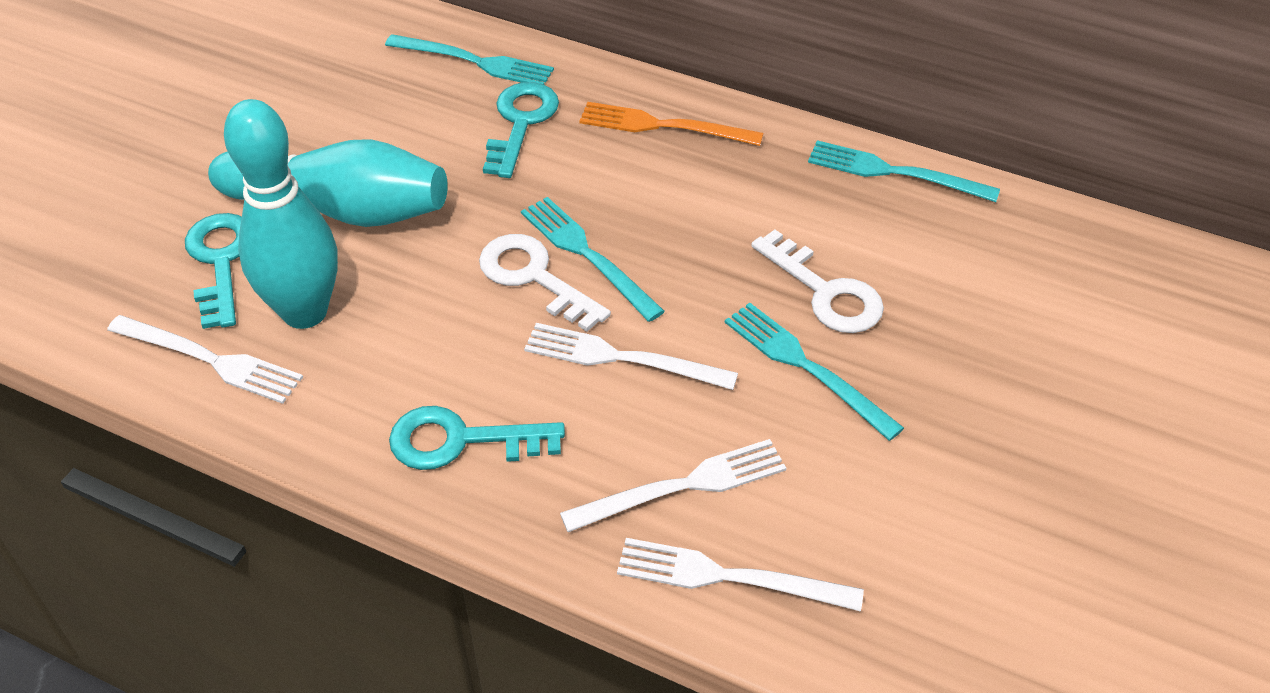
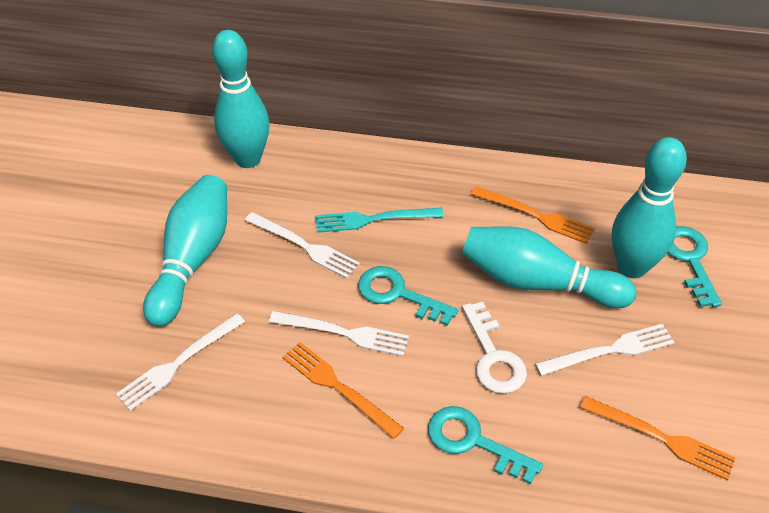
orange fork: [579,102,763,146] = 1 -> [282,342,404,439] [471,186,595,244] [580,396,735,480] = 3
turquoise bowling pin: [208,139,448,227] [224,99,338,329] = 2 -> [143,175,227,327] [212,30,270,168] [462,226,636,308] [612,137,687,278] = 4
turquoise fork: [385,34,554,85] [521,197,665,322] [725,303,904,441] [808,140,1000,202] = 4 -> [316,208,444,233] = 1
white key: [479,234,611,332] [751,230,884,333] = 2 -> [462,301,527,394] = 1

